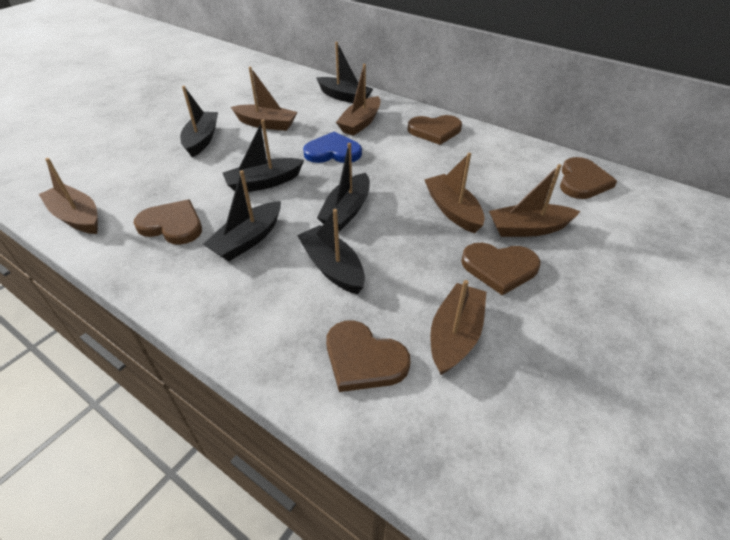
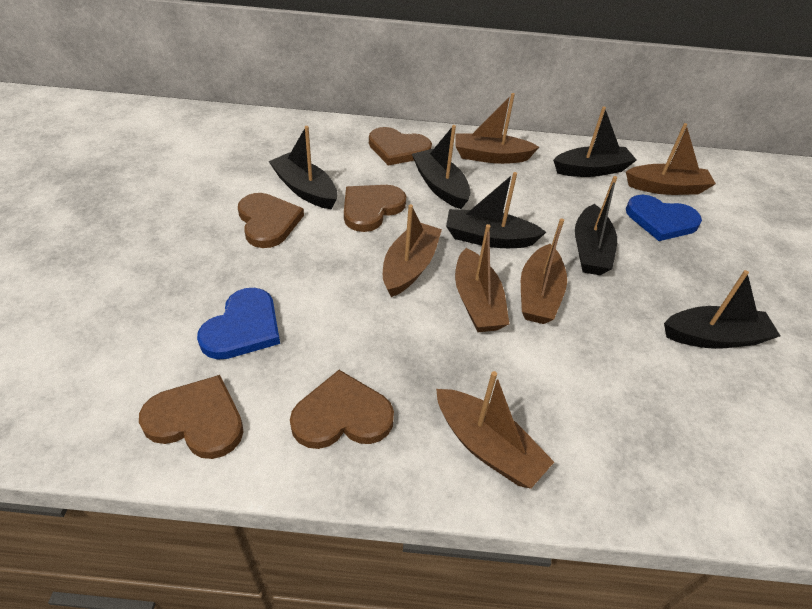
blue heart: [303,132,362,163] = 1 -> [197,288,280,360] [626,195,702,241] = 2

